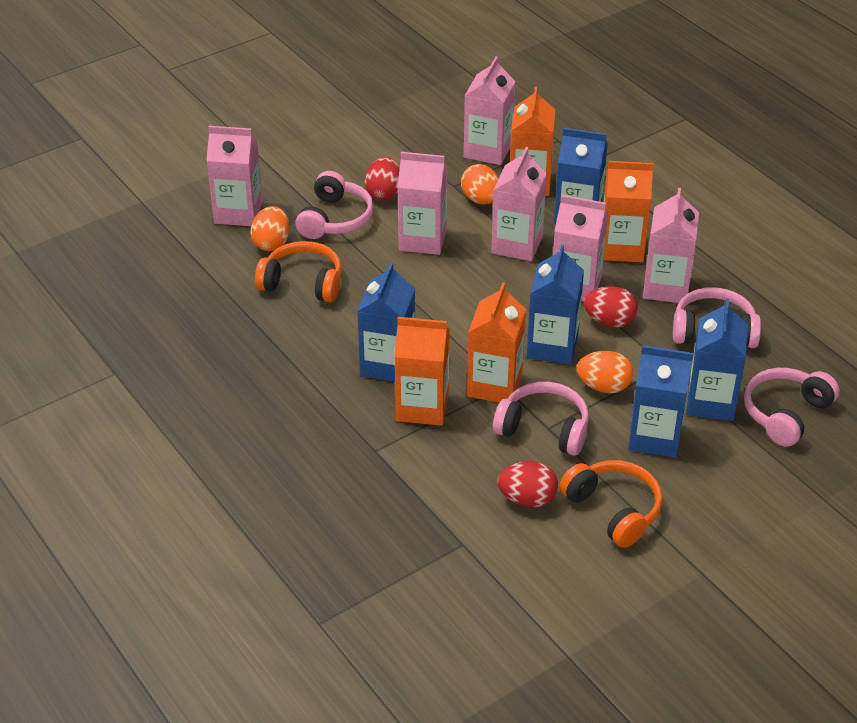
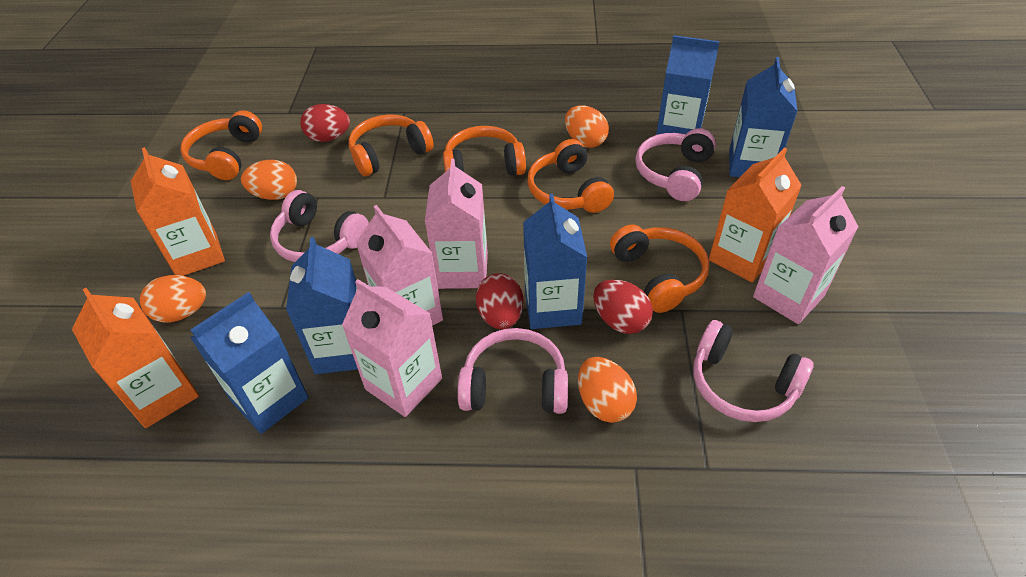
orange carton: [394,317,450,426] [467,283,526,403] [510,87,555,196] [604,161,654,262] = 4 -> [72,288,199,428] [130,147,225,276] [709,148,802,282] = 3
orange egg: [250,206,290,251] [461,164,499,205] [577,351,633,393] = 3 -> [140,275,206,322] [241,160,297,200] [565,106,609,148] [578,357,637,423] = 4
orange headphones: [255,241,342,302] [559,460,663,548] = 2 -> [181,110,262,180] [349,115,434,176] [443,126,526,176] [527,139,614,213] [610,225,710,313] = 5
pink carton: [206,126,263,226] [397,152,447,255] [464,56,516,165] [491,147,547,261] [553,195,608,301] [643,188,699,303] = 6 -> [342,279,442,417] [356,205,443,326] [425,159,488,289] [753,186,858,324] = 4

